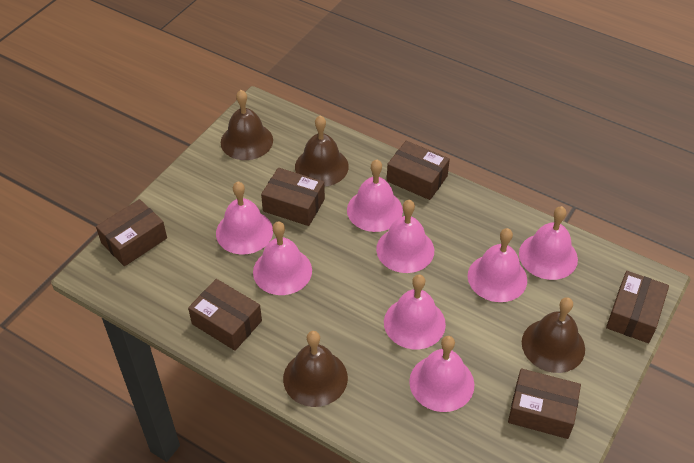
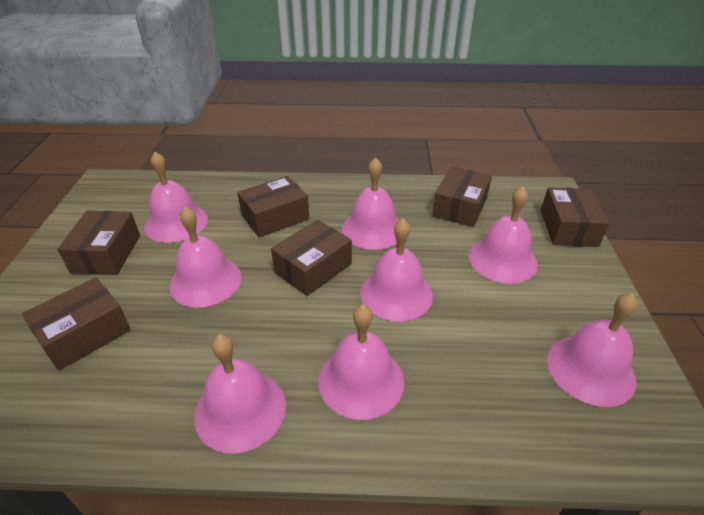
brown bell: [221,90,273,160] [283,331,348,407] [295,115,349,187] [522,297,585,373] = 4 -> none = 0

